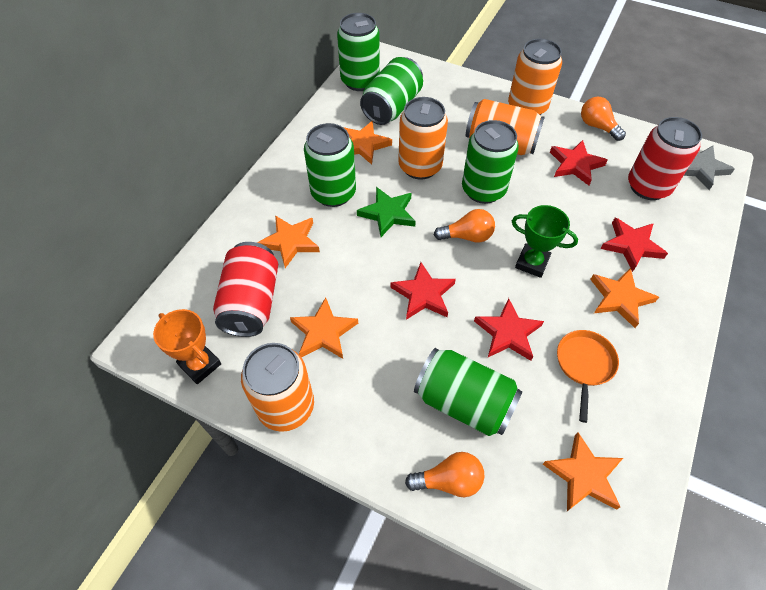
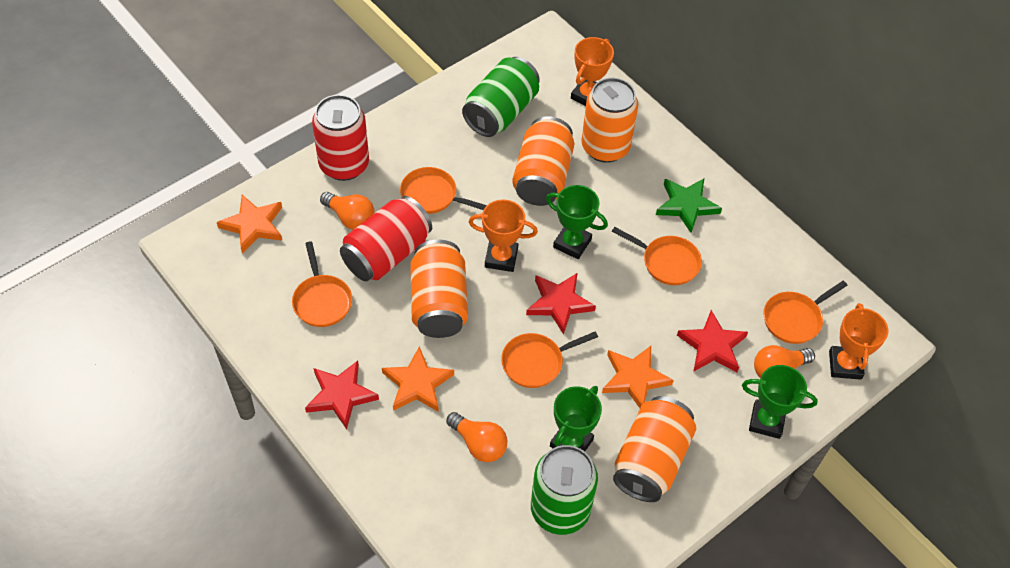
green can: [304,123,356,207] [337,13,380,91] [360,57,423,125] [414,348,522,436] [462,120,519,204] = 5 -> [462,57,540,137] [531,445,598,535] = 2
green trophy: [512,205,578,278] = 1 -> [546,185,608,259] [550,386,602,451] [742,365,818,439] = 3
grey star: [684,146,735,190] = 1 -> none = 0
orange pan: [557,330,619,423] = 1 -> [292,241,352,327] [400,167,487,214] [501,331,598,388] [612,227,702,285] [763,281,848,344] = 5
orange star: [257,215,320,268] [290,297,358,359] [343,121,392,165] [543,432,623,511] [590,268,659,328] = 5 -> [217,195,282,253] [382,347,454,412] [602,346,674,408] = 3
orange trophy: [153,309,221,384] = 1 -> [469,199,538,272] [571,37,614,106] [829,303,888,380] = 3
red star: [390,262,456,320] [474,298,544,361] [550,140,608,185] [600,218,668,272] = 4 -> [305,361,379,429] [526,273,596,335] [677,310,748,372] = 3

